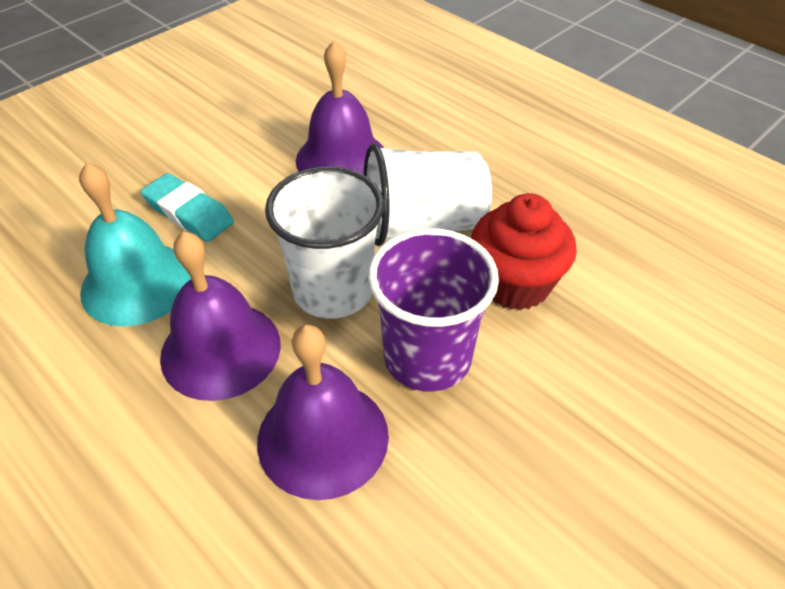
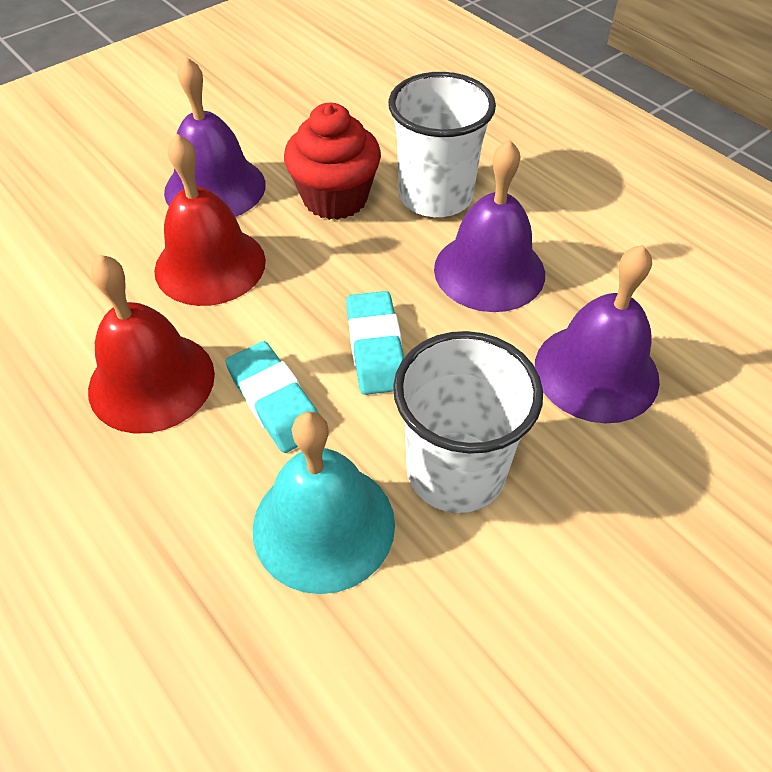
purple cup: [368,228,499,392] = 1 -> none = 0
red bell: none = 0 -> [88,255,215,434] [154,134,266,306] = 2
turquoise eraser: [141,173,234,242] = 1 -> [225,341,319,453] [346,291,404,395] = 2

